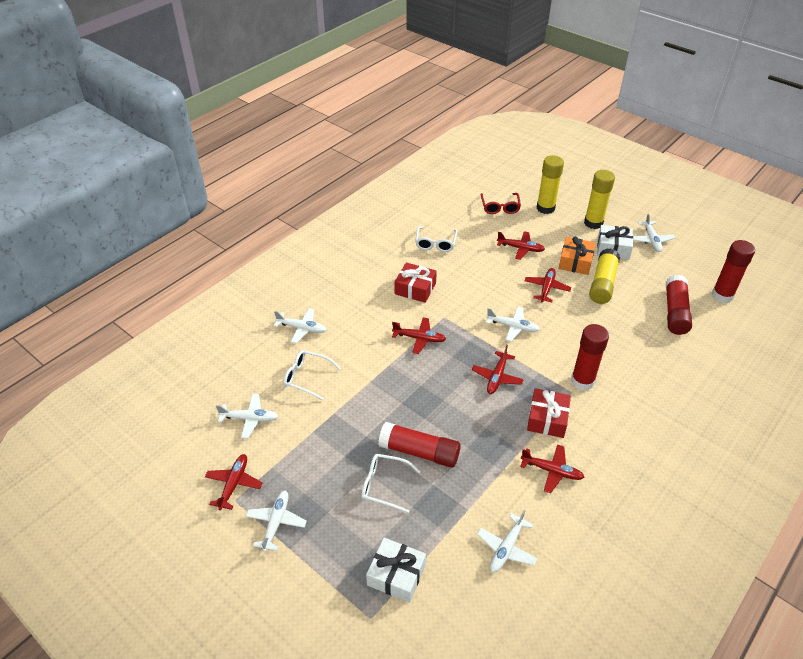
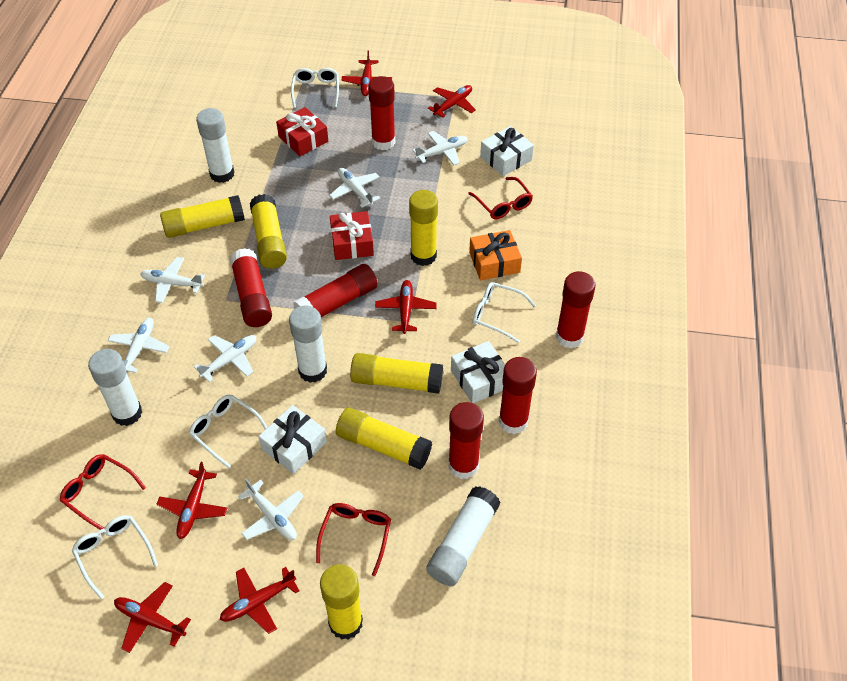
red glasses: [480,193,521,214] = 1 -> [59,454,146,530] [316,503,391,576] [468,177,533,219] = 3
red glue stick: [378,422,461,468] [571,324,609,391] [666,275,692,335] [712,240,755,303] = 4 -> [230,248,272,327] [293,264,378,317] [368,76,395,150] [448,402,484,479] [498,357,537,434] [556,271,596,349] = 6
white gift: [366,538,426,603] [597,225,633,259] = 2 -> [258,405,327,474] [451,341,505,403] [480,126,534,176] = 3
white glasses: [283,350,341,400] [362,454,421,513] [415,226,457,252] = 3 -> [72,515,158,599] [189,395,268,468] [291,68,339,108] [473,282,536,343] = 4
white glue stick: none = 0 -> [88,349,142,426] [196,108,235,183] [289,305,327,383] [426,486,500,586] = 4
yellow glue stick: [537,155,564,214] [584,170,615,229] [589,248,620,304] = 3 -> [160,195,245,238] [250,194,287,269] [320,564,363,640] [336,408,432,470] [350,353,443,394] [409,190,438,266] = 6

